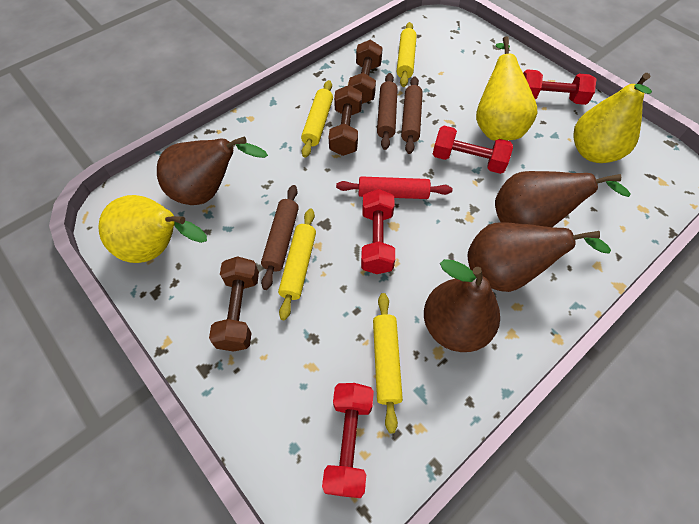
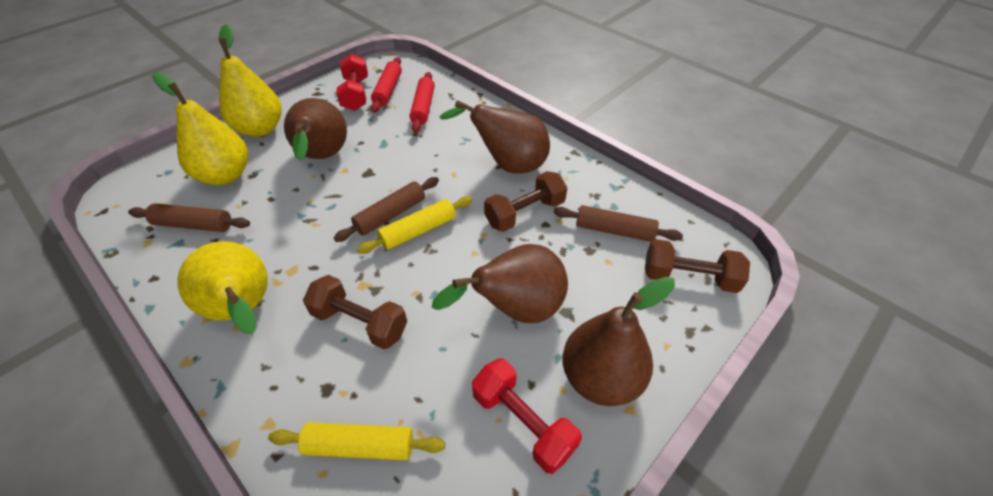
red dumbbell: [322,383,374,498] [361,189,395,274] [433,126,513,174] [523,69,596,105] = 4 -> [336,54,368,111] [472,358,582,474] = 2
red rolling pin: [336,176,453,199] = 1 -> [371,57,402,113] [410,72,435,133] = 2
yellow rolling pin: [278,209,316,320] [301,80,333,158] [373,293,403,433] [397,22,417,87] = 4 -> [268,422,445,460] [357,196,472,254] = 2

